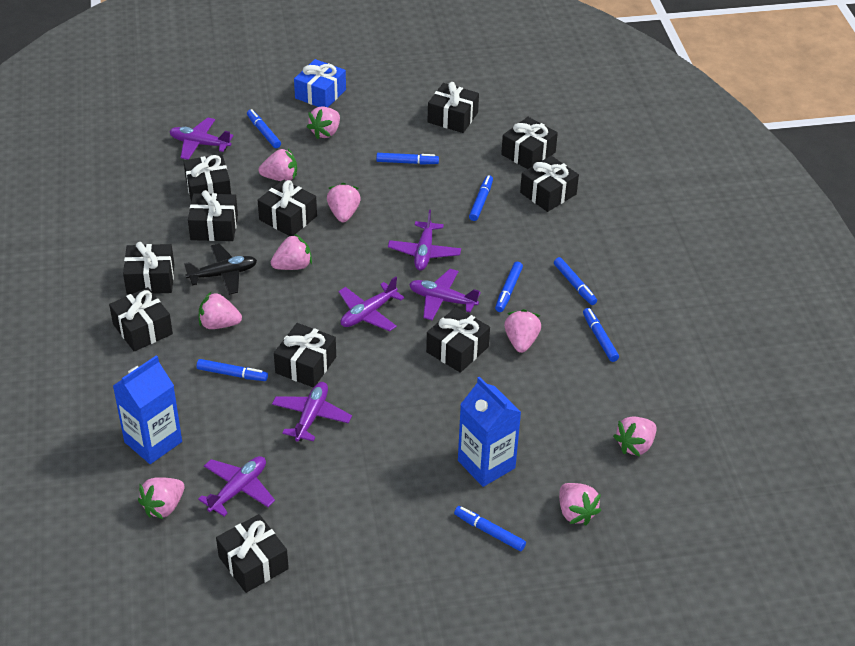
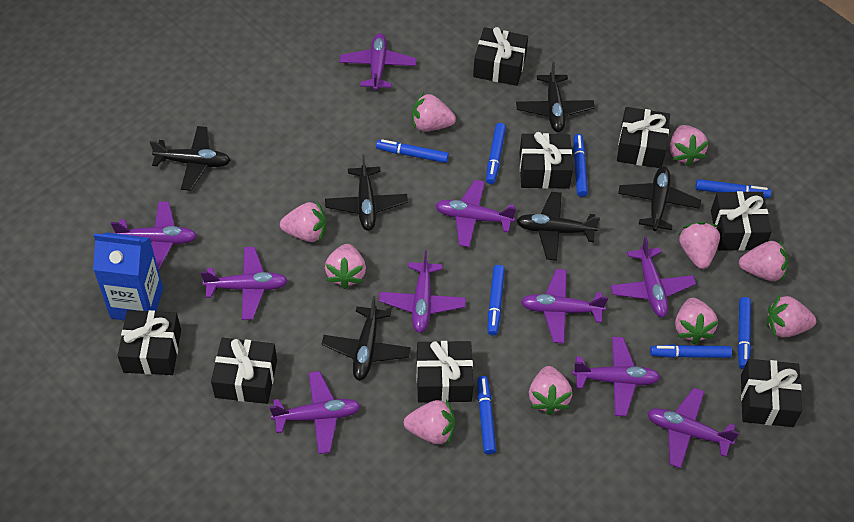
black gift: [109,287,173,351] [123,242,174,294] [183,154,231,201] [188,190,238,241] [216,514,289,593] [258,179,317,236] [274,323,336,388] [426,307,490,373] [428,82,479,133] [501,117,558,169] [520,156,579,212] = 11 -> [118,310,181,375] [211,338,277,404] [417,341,473,403] [473,27,528,86] [519,132,573,189] [617,107,670,168] [711,191,772,251] [741,359,802,427] = 8
black plane: [184,244,257,295] = 1 -> [150,126,231,191] [322,296,411,381] [325,155,408,231] [516,62,595,132] [517,192,600,261] [618,167,701,231] = 6
blue carton: [113,355,182,464] [458,376,521,487] = 2 -> [93,232,163,320] = 1
blue gift: [294,59,346,107] = 1 -> none = 0
pink strawberry: [138,477,184,519] [199,292,242,329] [258,149,297,181] [271,234,312,270] [307,106,340,139] [327,183,361,222] [504,309,541,353] [559,483,601,525] [613,416,656,457] = 9 -> [280,201,326,242] [325,244,366,289] [404,400,455,445] [412,92,456,132] [529,366,572,415] [670,125,709,166] [675,298,718,344] [679,222,720,269] [739,240,788,281] [766,295,816,338] = 10
purple plane: [169,117,233,160] [198,456,275,516] [272,382,352,442] [339,277,405,331] [388,210,461,271] [409,269,481,320] = 6 -> [111,201,197,270] [201,247,288,320] [270,371,361,454] [340,33,416,91] [379,250,466,333] [435,180,516,247] [520,269,608,344] [572,337,660,416] [610,237,696,317] [647,388,739,469] = 10

